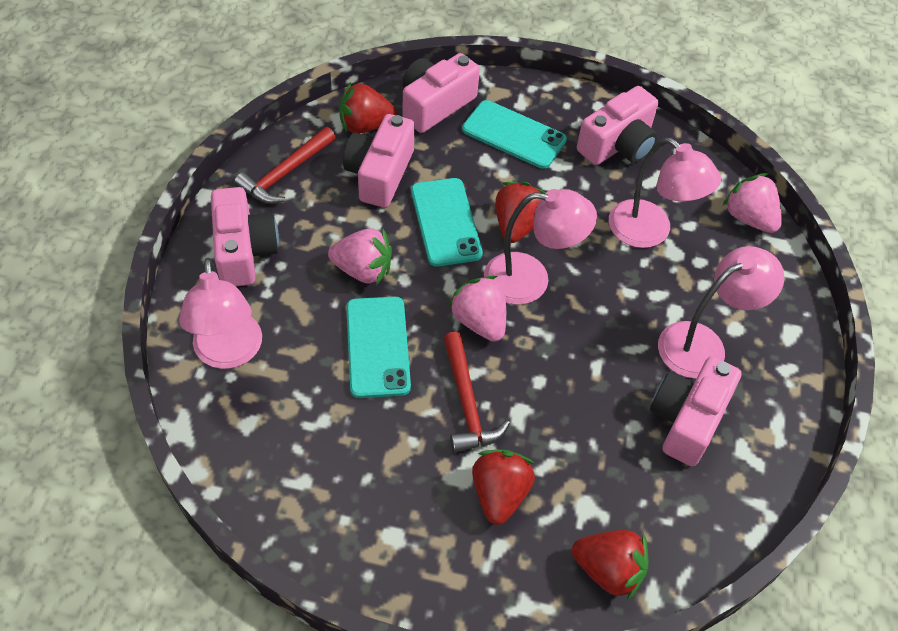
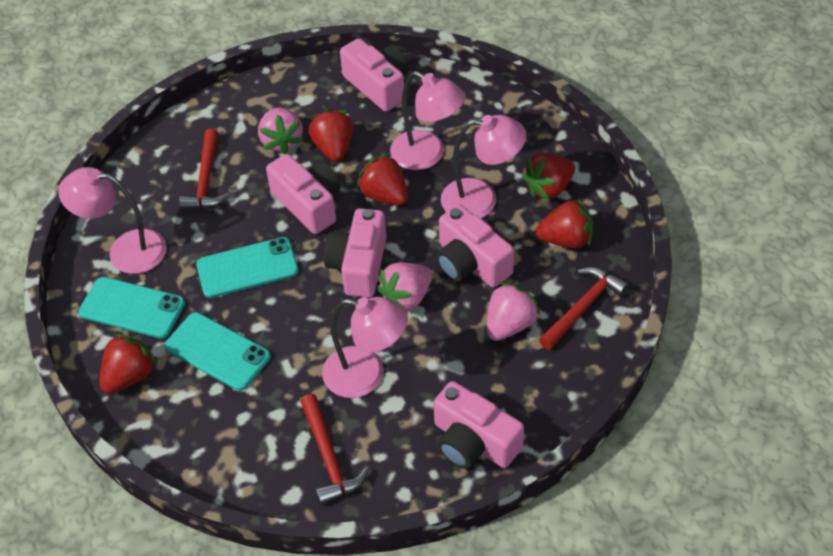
red hammer: [234,127,336,204] [444,331,510,453] = 2 -> [179,129,229,210] [300,394,369,505] [539,267,629,350] = 3
red strawberry: [339,82,397,133] [472,450,535,525] [495,182,546,243] [572,530,649,601] = 4 -> [100,334,157,394] [308,109,353,162] [357,153,408,206] [522,153,575,201] [536,198,593,248] = 5

